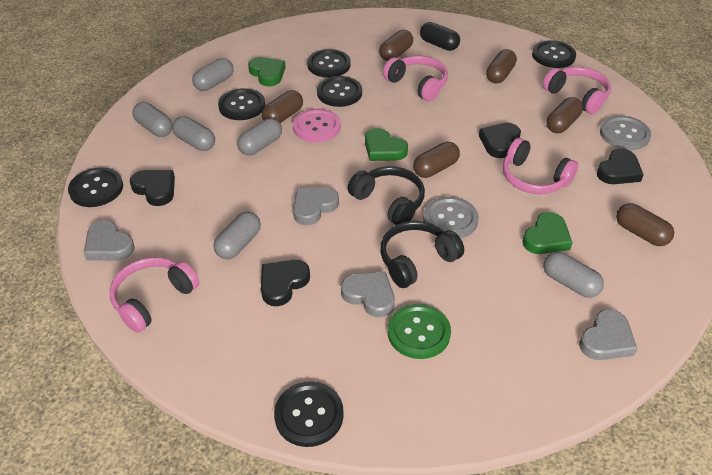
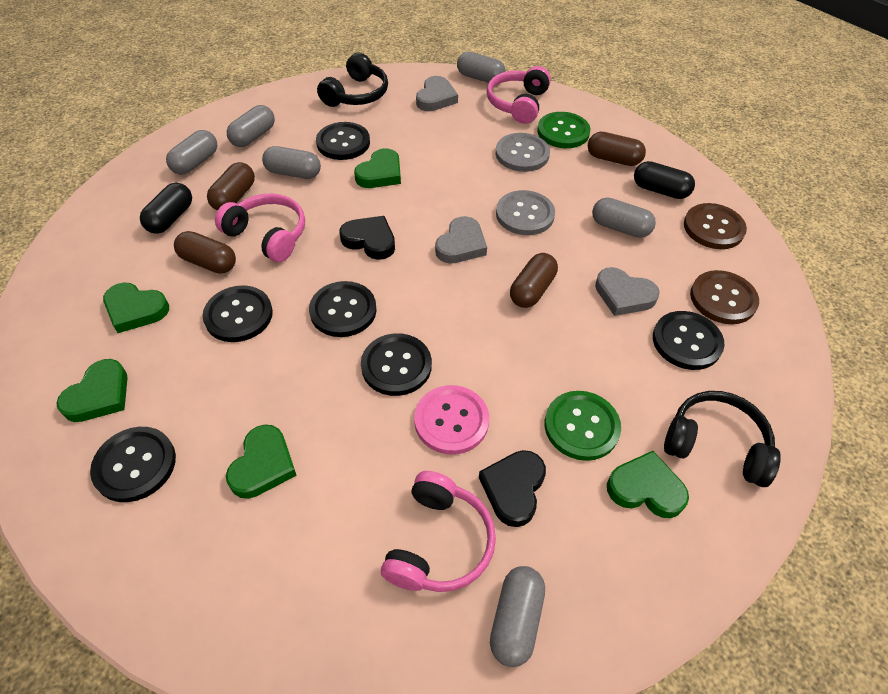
black capsule: [420,22,460,51] = 1 -> [140,183,192,234] [634,161,695,199] = 2
black heart: [130,170,175,206] [261,260,310,306] [479,123,521,158] [597,148,644,184] = 4 -> [340,216,395,260] [479,450,546,527] = 2
brown button: none = 0 -> [684,203,747,249] [690,270,759,324] = 2
brown capsule: [262,90,303,123] [379,30,413,61] [413,142,460,178] [486,49,517,83] [547,97,583,133] [616,203,674,246] = 6 -> [174,231,236,273] [207,162,255,211] [510,253,558,308] [588,132,646,166] = 4
green button: [388,304,451,359] = 1 -> [537,112,590,148] [545,391,621,461] = 2
green heart: [248,57,285,86] [365,128,408,161] [522,212,573,254] = 3 -> [56,359,128,422] [103,283,169,333] [226,424,297,499] [354,148,401,188] [607,451,689,518] = 5
grey heart: [84,220,134,261] [293,187,339,225] [341,272,395,317] [579,309,637,360] = 4 -> [416,76,458,111] [435,216,487,264] [595,267,660,316] = 3
pink headphones: [110,257,200,333] [383,56,448,101] [502,138,578,194] [543,67,611,114] = 4 -> [215,194,305,262] [381,471,496,592] [487,66,551,124] = 3

